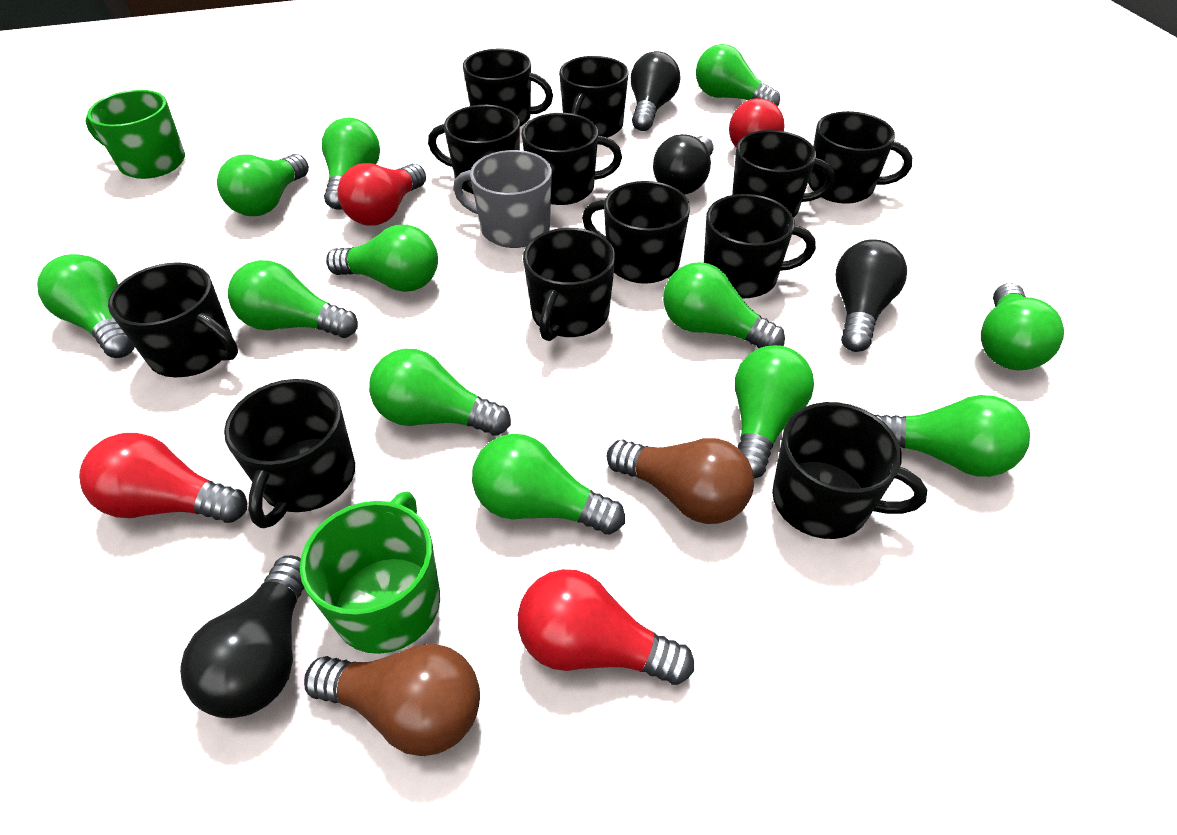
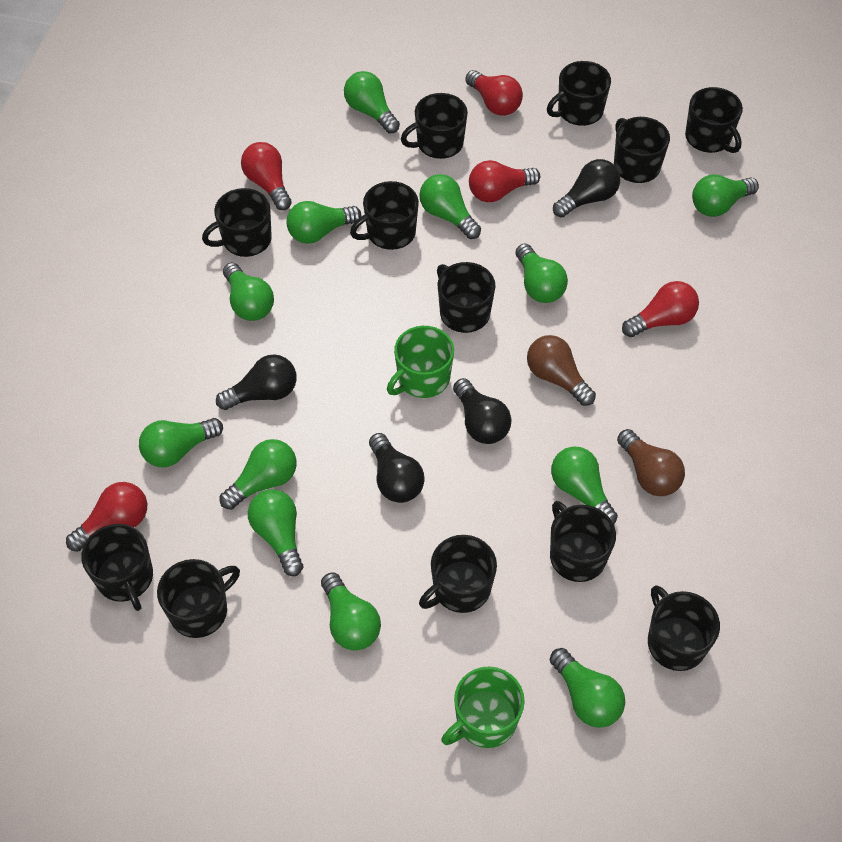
grey mug: [453,150,552,248] = 1 -> none = 0
red light bulb: [79,433,247,523] [338,163,426,226] [518,569,694,685] [729,98,785,147] = 4 -> [66,482,147,552] [241,142,292,210] [465,70,523,116] [469,160,540,202] [622,281,699,337] = 5

